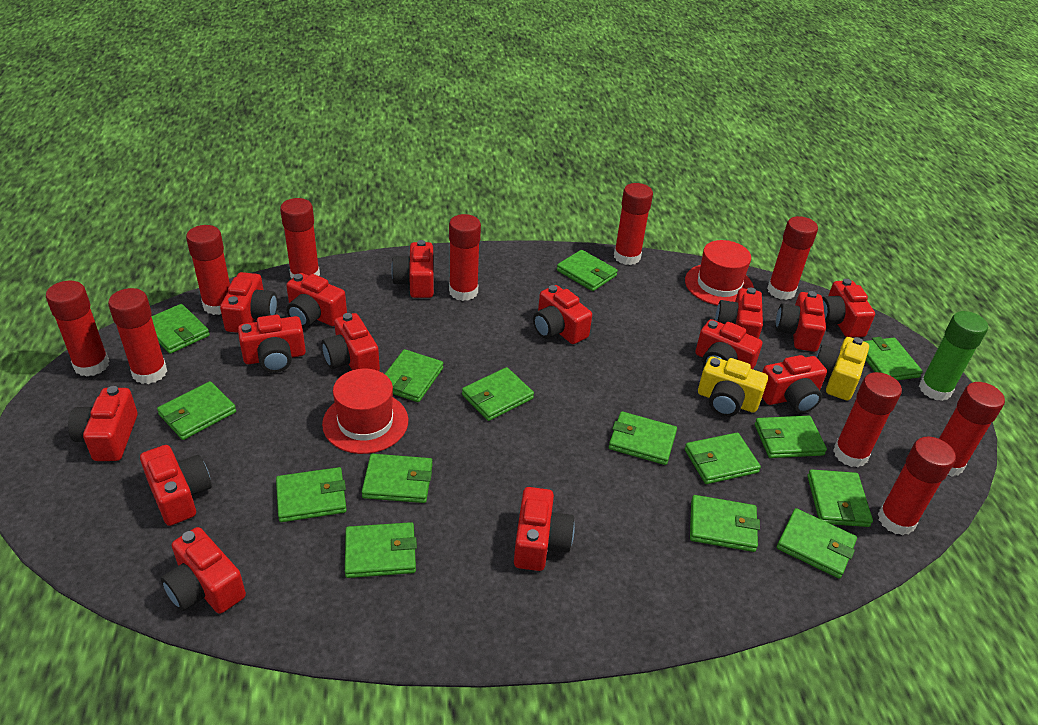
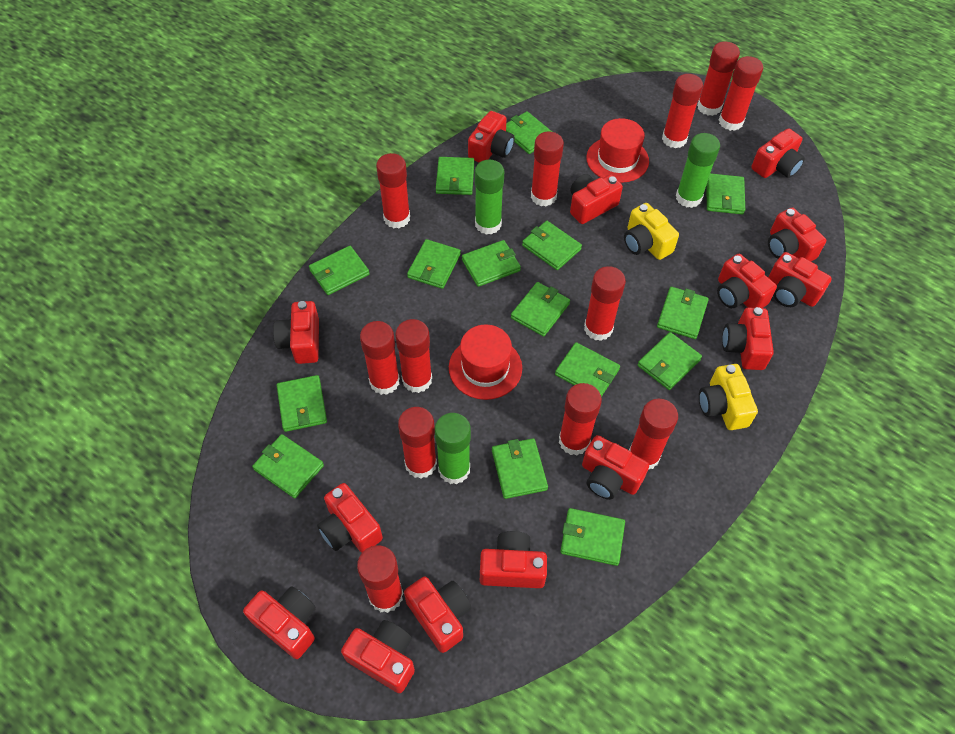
green glue stick: [919,311,988,401] = 1 -> [435,413,471,484] [475,160,504,235] [676,133,720,208] = 3
red camera: [68,386,138,461] [140,445,212,526] [161,527,246,614] [220,272,277,333] [238,315,306,373] [286,273,347,328] [322,313,380,371] [391,240,434,298] [514,487,575,571] [533,285,592,344] [695,319,762,369] [715,287,763,339] [762,355,827,413] [775,291,826,352] [822,279,875,338] = 15 -> [243,586,316,659] [273,301,319,364] [317,483,383,553] [341,620,415,693] [404,577,471,653] [468,111,515,163] [480,531,547,588] [570,174,623,224] [582,435,649,500] [717,254,777,308] [722,307,774,370] [751,128,805,178] [768,207,826,261] [768,252,832,307] = 14
red glue stick: [46,281,109,377] [108,288,167,384] [186,225,230,315] [280,198,320,278] [449,214,481,301] [614,183,653,265] [767,216,818,300] [833,372,902,467] [878,436,956,535] [939,382,1005,477] = 10 -> [357,545,403,613] [360,321,400,395] [376,153,410,228] [395,319,432,393] [398,407,437,479] [531,131,564,206] [559,383,602,456] [584,266,626,341] [629,399,678,470] [662,74,703,148] [697,42,740,116] [719,56,763,131] = 12

